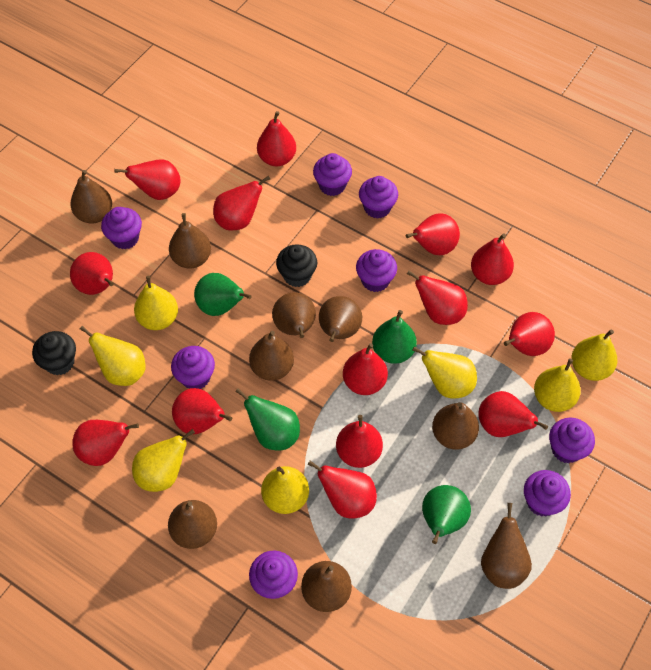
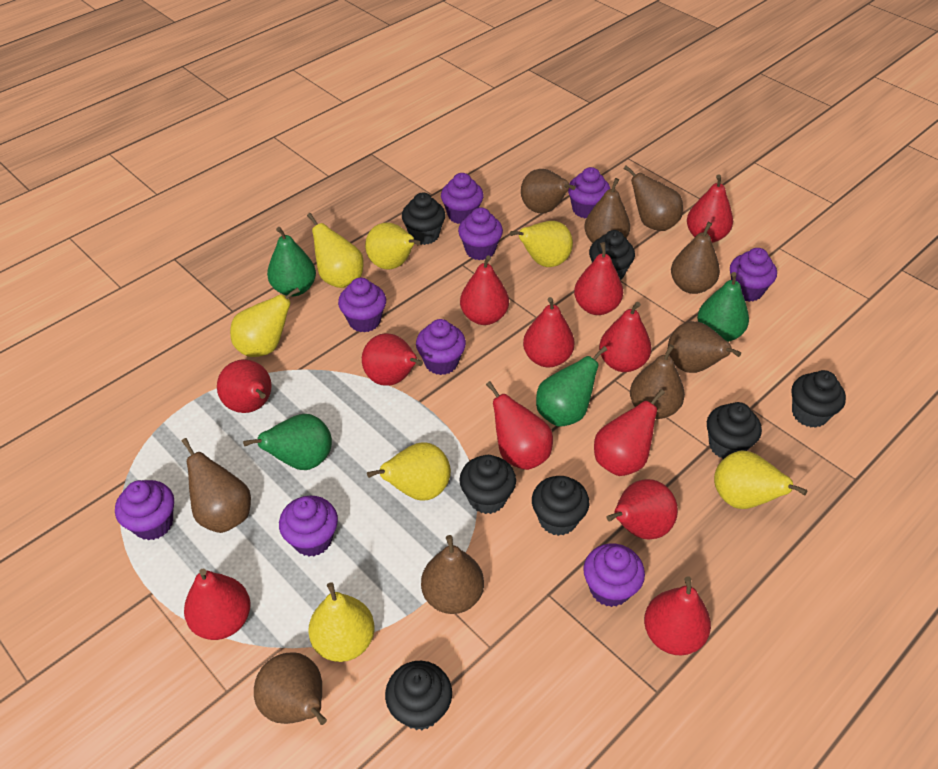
black cupcake: [32,331,76,375] [276,244,317,287] = 2 -> [385,661,452,730] [402,193,445,245] [459,455,516,514] [532,476,590,536] [589,230,635,280] [707,402,762,459] [791,370,846,428] = 7
purple cupcake: [101,207,142,249] [171,346,215,389] [249,550,298,599] [313,153,352,196] [356,249,397,292] [359,176,398,219] [524,470,571,517] [549,418,595,463] = 8 -> [115,480,174,540] [279,496,338,557] [338,278,386,333] [416,319,466,375] [441,173,484,224] [458,207,503,260] [568,167,610,219] [583,543,645,607] [730,248,777,302] = 9
red pear: [70,252,114,295] [72,420,139,466] [114,159,181,200] [172,388,232,434] [213,176,270,230] [257,111,296,166] [308,460,377,518] [336,415,383,468] [343,343,388,395] [406,213,460,255] [407,271,468,325] [471,233,514,285] [478,391,548,437] [504,312,555,356] = 14 -> [184,569,251,640] [217,359,272,413] [362,333,423,386] [460,255,509,325] [486,381,553,470] [523,297,575,367] [574,242,623,315] [594,389,665,476] [599,302,651,372] [607,479,678,540] [644,576,711,655] [687,175,733,243] = 12

